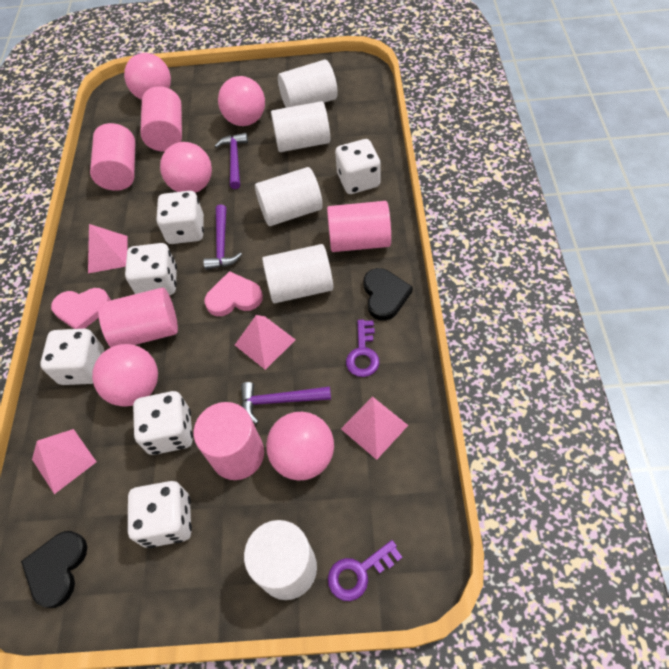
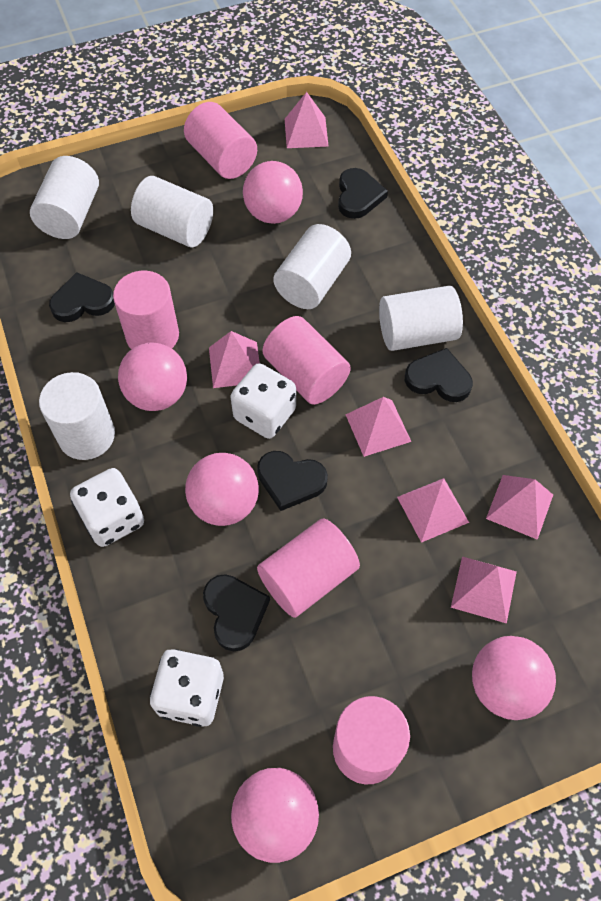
black heart: [21,531,87,608] [364,268,413,321] = 2 -> [49,272,115,322] [203,574,270,651] [257,451,328,511] [338,168,388,219] [405,348,473,402] = 5
pink heart: [51,288,110,329] [204,271,263,316] = 2 -> none = 0
pink pyramid: [32,429,96,494] [88,224,128,273] [235,315,296,370] [341,396,408,460] = 4 -> [209,331,260,388] [285,92,329,148] [345,397,411,457] [397,478,469,543] [451,557,517,623] [486,475,553,540] = 6
purple hammer: [203,204,242,270] [215,133,248,189] [241,382,331,424] = 3 -> none = 0
purple key: [328,540,402,601] [346,320,379,377] = 2 -> none = 0
white dice: [40,329,104,385] [125,243,177,295] [127,481,192,548] [133,391,193,455] [156,191,204,244] [335,139,381,194] = 6 -> [70,468,144,547] [150,649,224,727] [231,363,296,439] = 3

